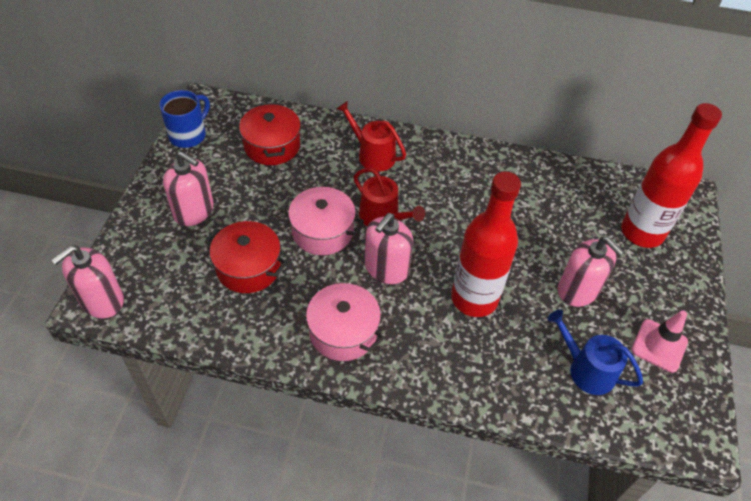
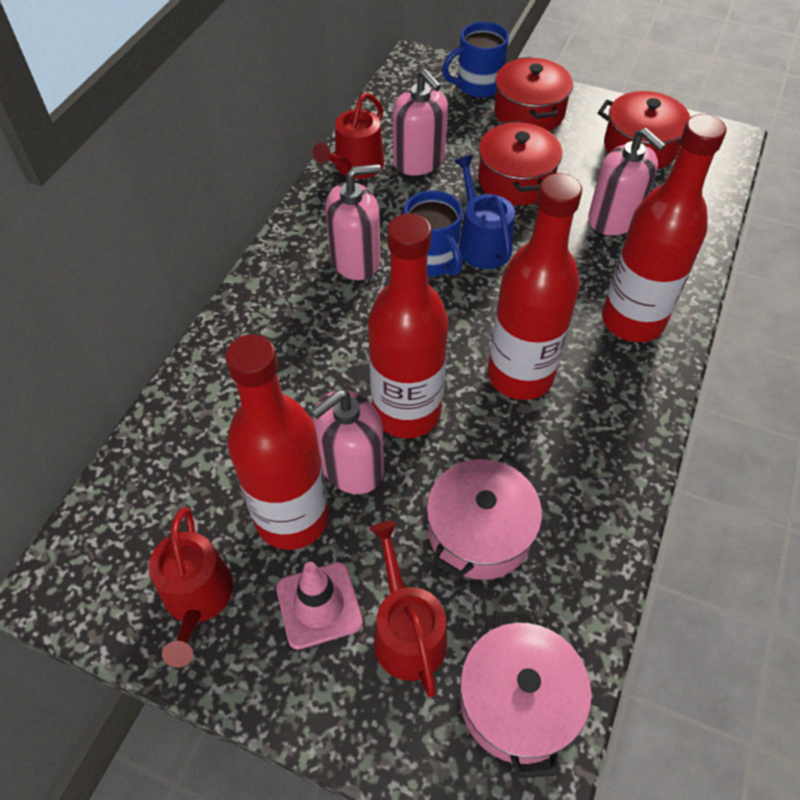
blue mug: [159,90,210,148] = 1 -> [404,190,462,276] [442,22,509,98] = 2
red bottle: [451,171,521,317] [621,103,722,248] = 2 -> [225,334,329,550] [368,213,448,438] [488,173,582,400] [602,114,726,342] = 4
red pot: [205,221,288,293] [239,103,301,165] = 2 -> [478,121,562,205] [494,57,573,131] [598,91,690,169] = 3
red watering can: [337,101,406,172] [354,168,425,226] = 2 -> [149,507,233,668] [313,93,384,179] [370,521,447,697] = 3

